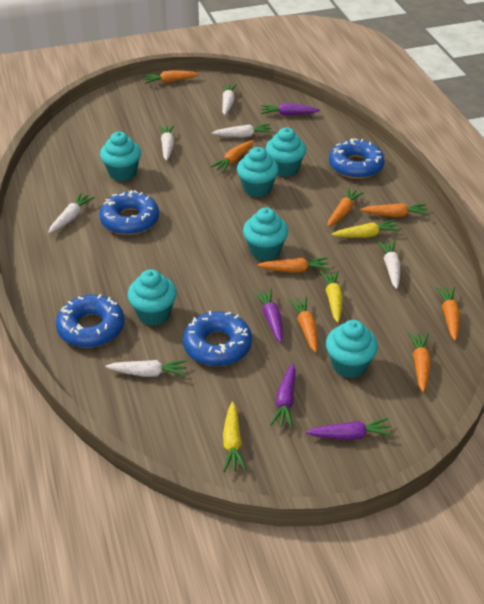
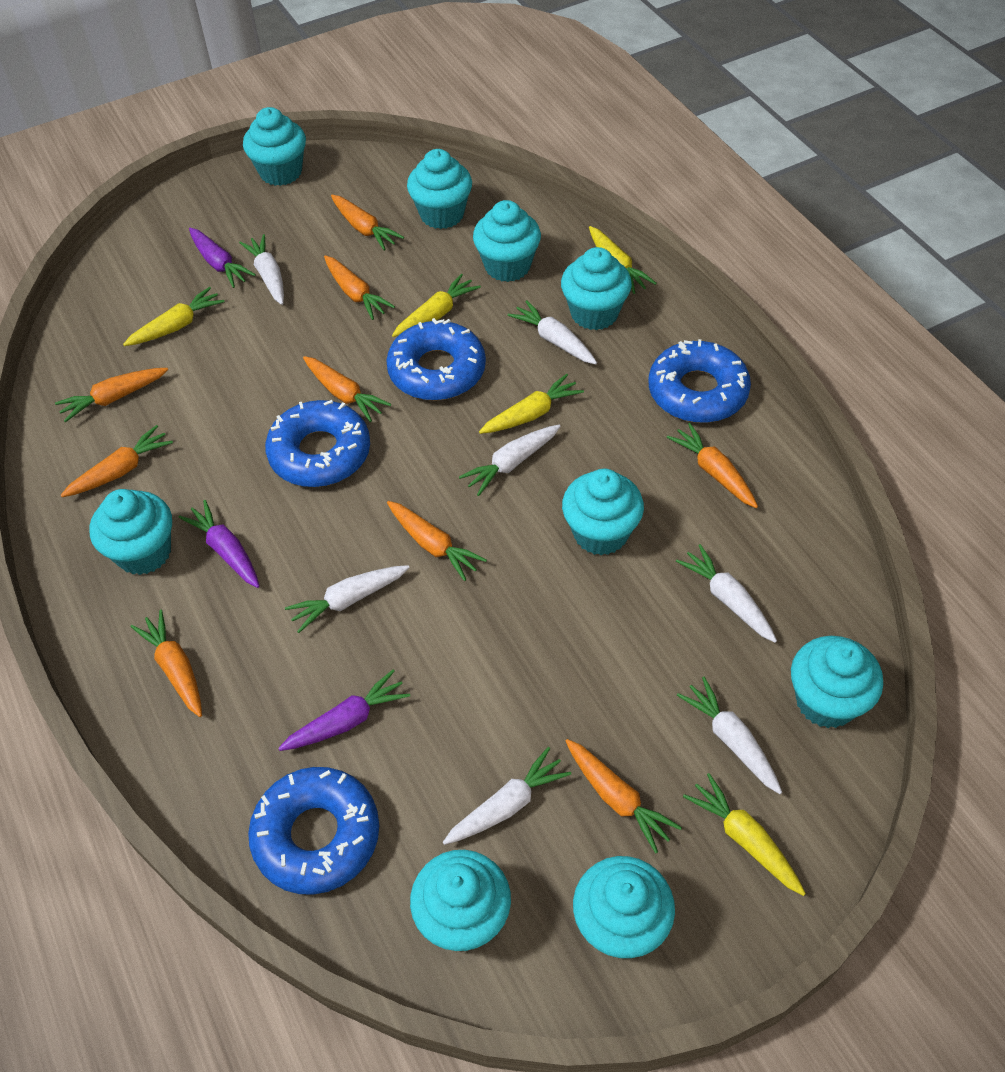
orange carrot: [143,70,199,84] [211,140,254,173] [257,257,330,273] [288,297,318,353] [327,188,364,227] [360,203,429,217] [408,332,431,393] [436,286,460,341] = 8 -> [55,368,168,423] [61,425,173,497] [131,610,202,717] [303,356,391,422] [324,255,395,320] [331,195,404,250] [387,501,487,581] [566,739,682,853] [666,423,758,508] = 9
purple carrot: [253,288,283,343] [261,103,320,115] [270,363,296,428] [305,418,393,440] = 4 -> [178,500,260,588] [189,228,256,288] [278,670,410,751] = 3
turquoise cupcake: [100,132,141,181] [127,269,177,326] [237,147,279,197] [243,208,288,261] [265,127,306,177] [326,320,378,378] = 6 -> [90,489,172,575] [243,107,306,186] [407,149,472,229] [410,850,511,951] [473,200,541,282] [561,247,632,330] [562,469,644,555] [573,856,675,958] [791,636,883,728] = 9
white carrot: [48,193,95,233] [106,360,187,377] [159,125,174,161] [212,124,273,137] [222,84,237,115] [377,240,400,289] = 6 -> [239,234,284,305] [285,565,410,633] [443,747,571,845] [459,425,561,496] [508,300,597,364] [676,544,777,643] [677,677,782,794] = 7
yellow carrot: [223,402,247,472] [320,270,343,323] [332,220,400,238] = 3 -> [123,287,225,346] [392,274,481,337] [479,374,584,434] [589,226,657,294] [683,773,806,896] = 5

